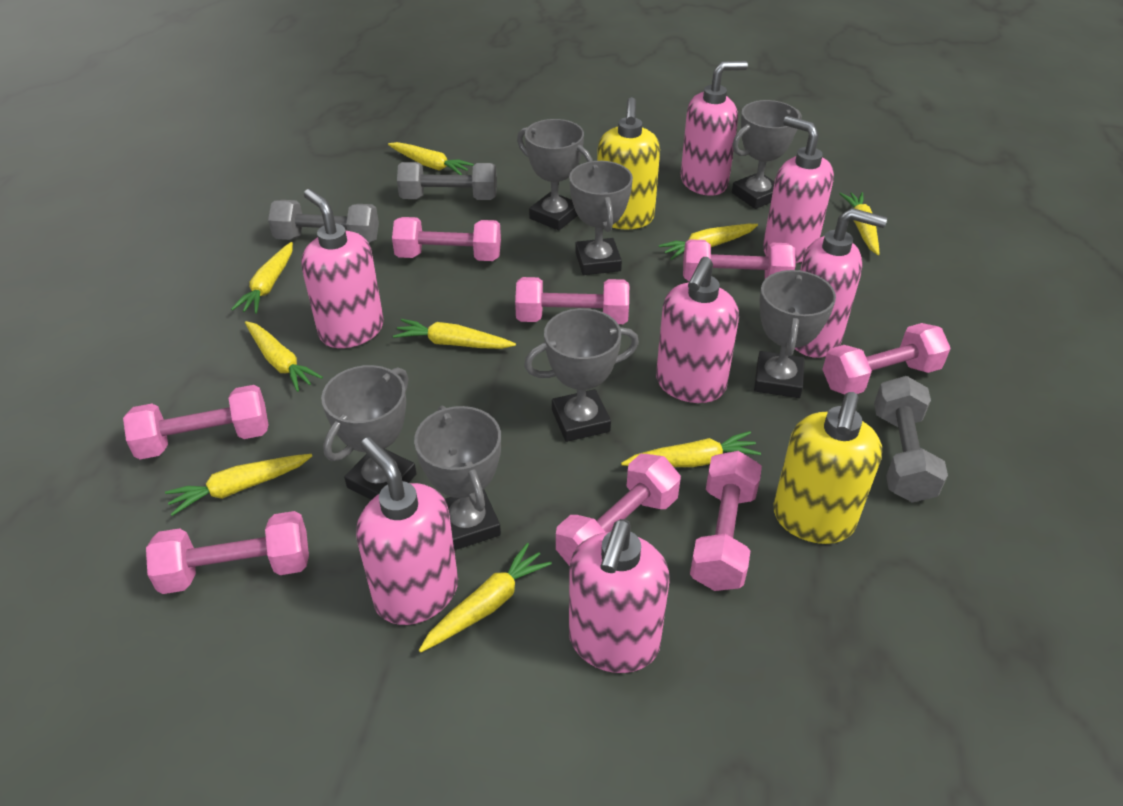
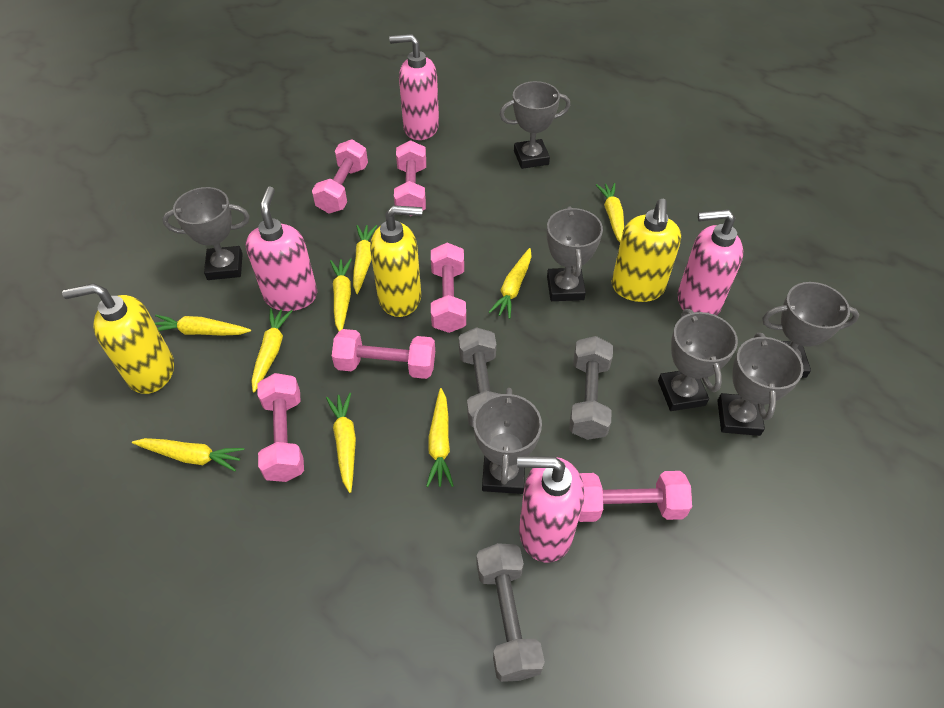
pink dumbbell: [123,385,268,459] [146,511,309,594] [392,217,501,261] [515,277,629,324] [556,454,681,566] [683,239,795,281] [690,451,762,591] [822,323,951,395] = 8 -> [257,373,304,482] [312,139,368,214] [332,329,435,379] [394,140,426,216] [431,243,466,333] [579,471,692,522] = 6
pink soap dispenser: [301,189,384,348] [356,437,458,625] [569,519,670,673] [656,257,739,403] [681,61,748,196] [763,116,834,263] [795,208,887,358] = 7 -> [246,186,317,311] [389,34,439,140] [517,456,584,563] [678,209,744,316] = 4
yellow soap dispenser: [597,97,660,229] [773,392,882,544] = 2 -> [62,283,174,394] [370,205,422,317] [612,199,681,302] = 3

